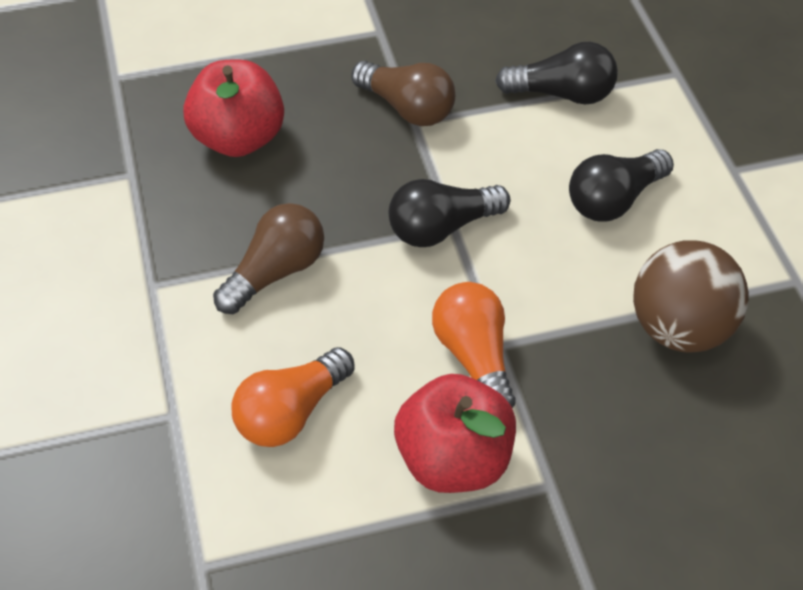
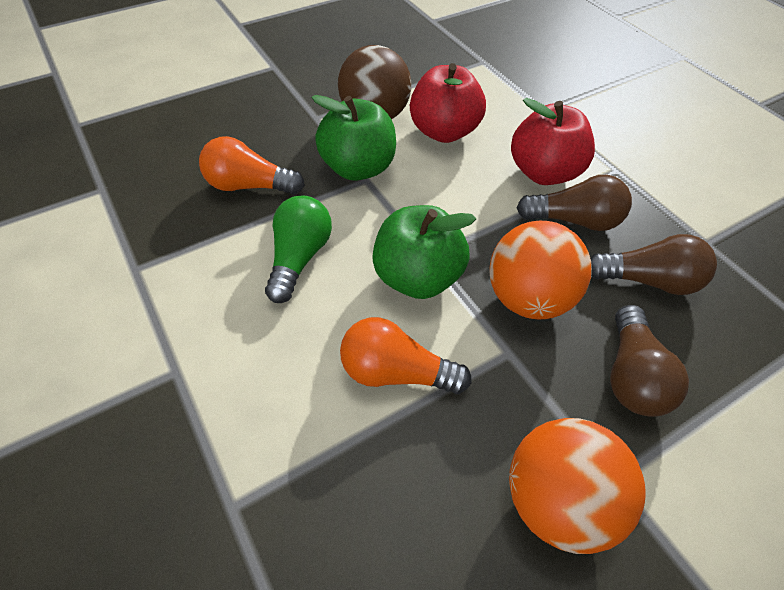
black light bulb: [389,179,510,247] [495,42,618,105] [569,149,674,222] = 3 -> none = 0
brown light bulb: [213,203,324,314] [351,61,455,126] = 2 -> [517,175,632,231] [590,234,717,295] [610,305,689,417] = 3
green apple: none = 0 -> [311,95,396,181] [372,205,476,299] = 2
green light bulb: none = 0 -> [265,196,332,303] = 1
orange ball: none = 0 -> [489,221,592,320] [509,418,646,554] = 2

